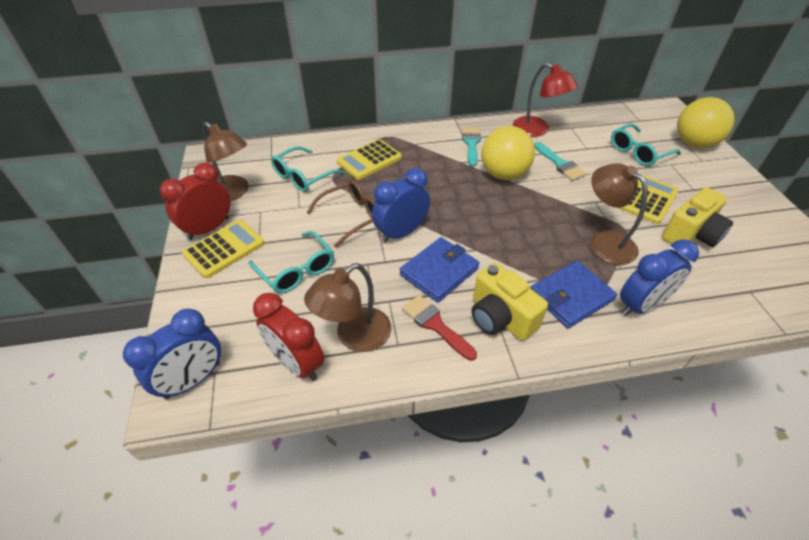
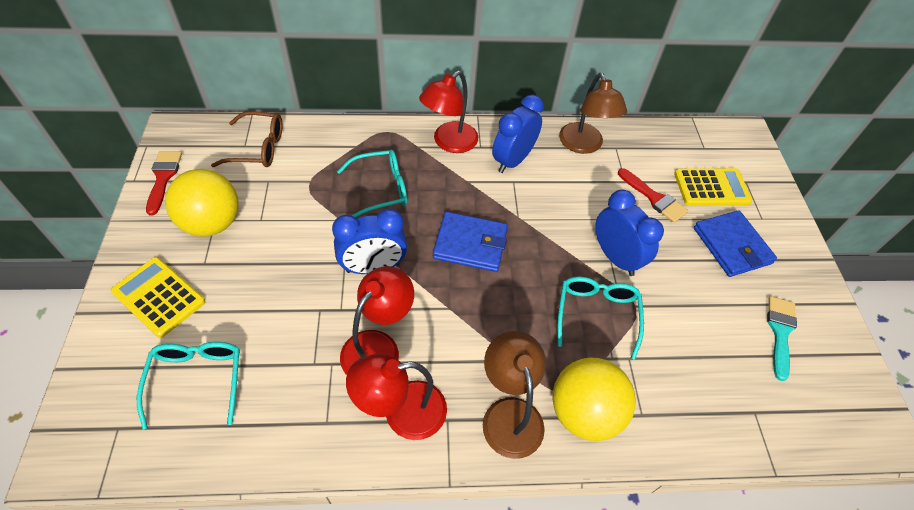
brown lamp: [203,122,248,201] [304,263,391,352] [590,163,648,265] = 3 -> [483,331,546,459] [559,73,627,154] = 2
red brush: [402,295,477,361] = 1 -> [146,151,182,215] [618,168,688,223] = 2
red clock: [160,163,230,240] [253,293,324,381] = 2 -> none = 0
red lamp: [513,62,578,137] = 1 -> [340,266,414,375] [346,354,447,440] [419,71,478,153] = 3
turquoise brush: [462,127,481,167] [534,142,587,181] = 2 -> [767,296,797,381] = 1
yellow calculator: [182,220,264,278] [336,139,402,180] [619,175,679,224] = 3 -> [111,257,205,338] [674,168,752,206] = 2
yellow camera: [471,263,548,341] [662,187,733,247] = 2 -> none = 0

